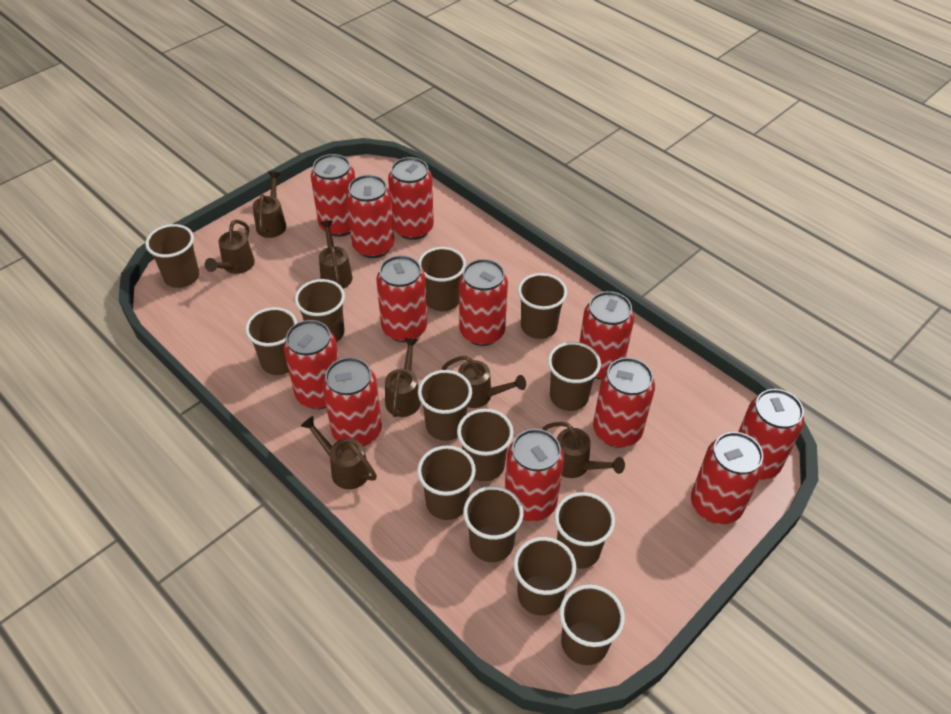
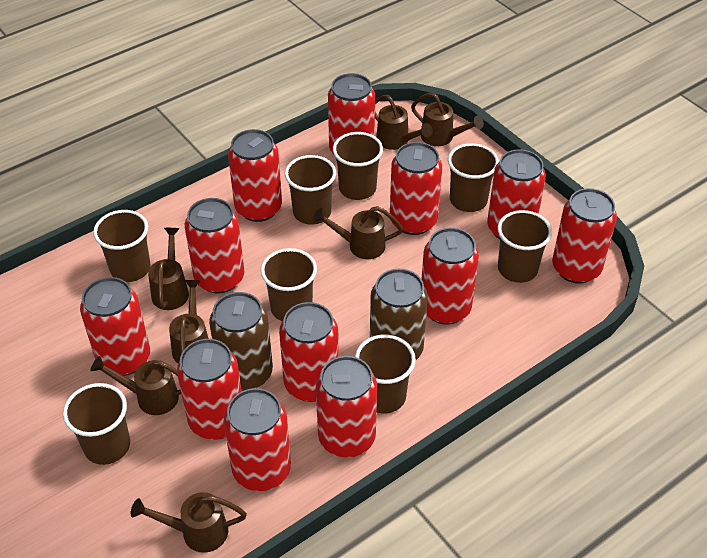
brown can: none = 0 -> [209,292,273,391] [370,269,428,360] = 2
brown cup: [145,224,199,288] [245,307,297,375] [295,279,345,342] [417,445,476,520] [418,247,466,311] [418,370,472,441] [457,409,513,481] [463,486,524,562] [513,537,576,616] [518,273,567,339] [548,342,601,411] [554,492,615,569] [559,584,625,665] = 13 -> [63,383,130,465] [93,210,151,282] [261,248,317,321] [285,155,336,224] [333,132,383,200] [355,334,416,414] [448,143,499,212] [498,210,552,283] = 8

